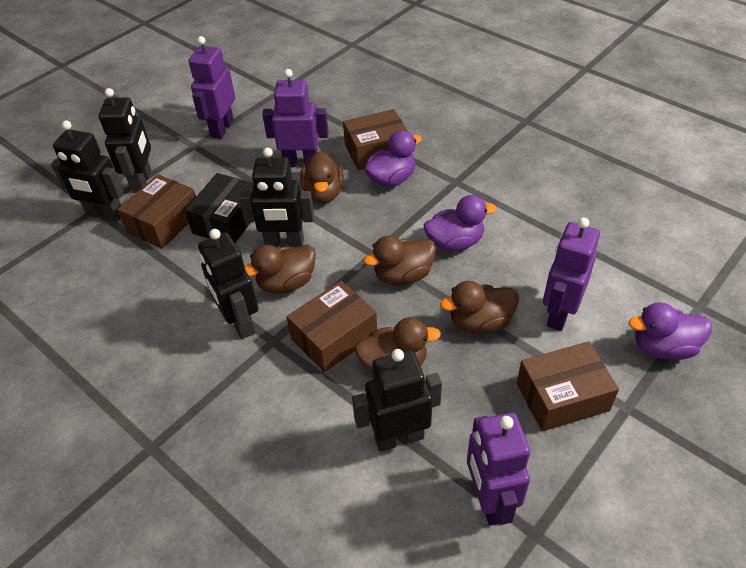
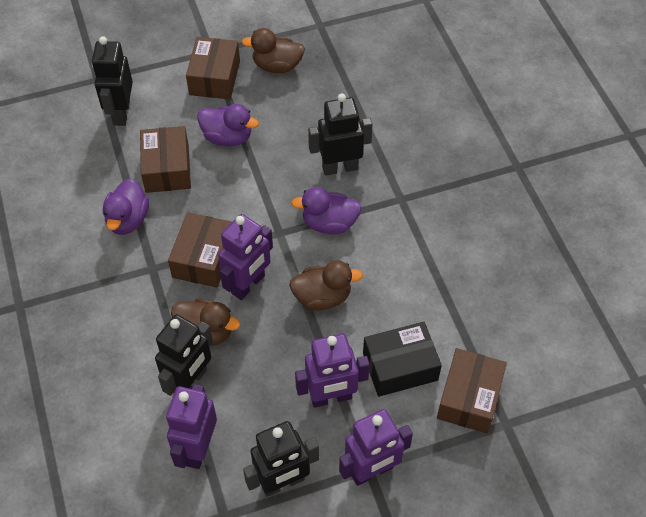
black robot: [51,121,124,221] [99,88,151,193] [198,229,259,339] [239,147,314,248] [352,349,442,452] = 5 -> [92,36,133,126] [155,314,213,396] [243,421,319,497] [308,93,372,176] = 4
brown duck: [245,245,316,294] [300,151,344,204] [354,317,441,373] [363,236,436,286] [440,281,519,334] = 5 -> [171,298,240,346] [242,28,305,73] [289,260,363,311] = 3

